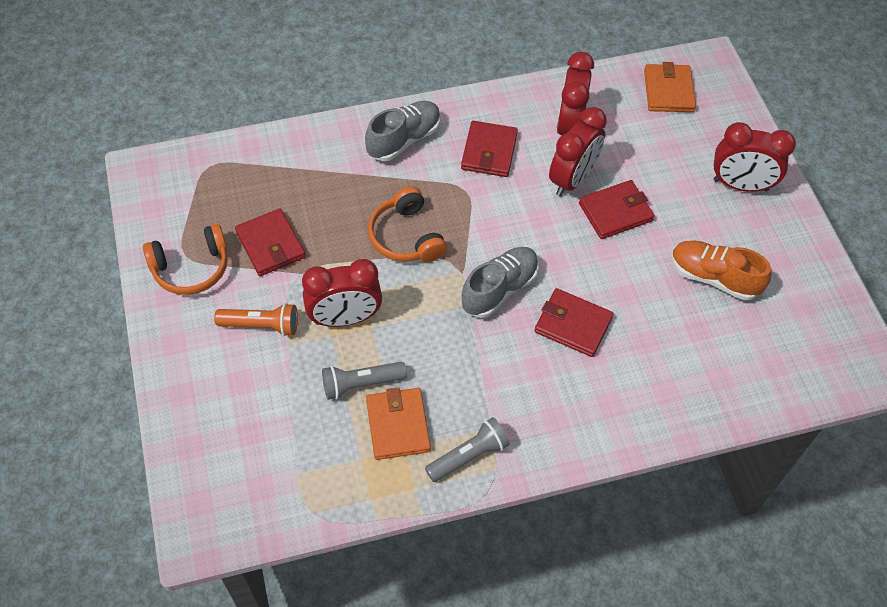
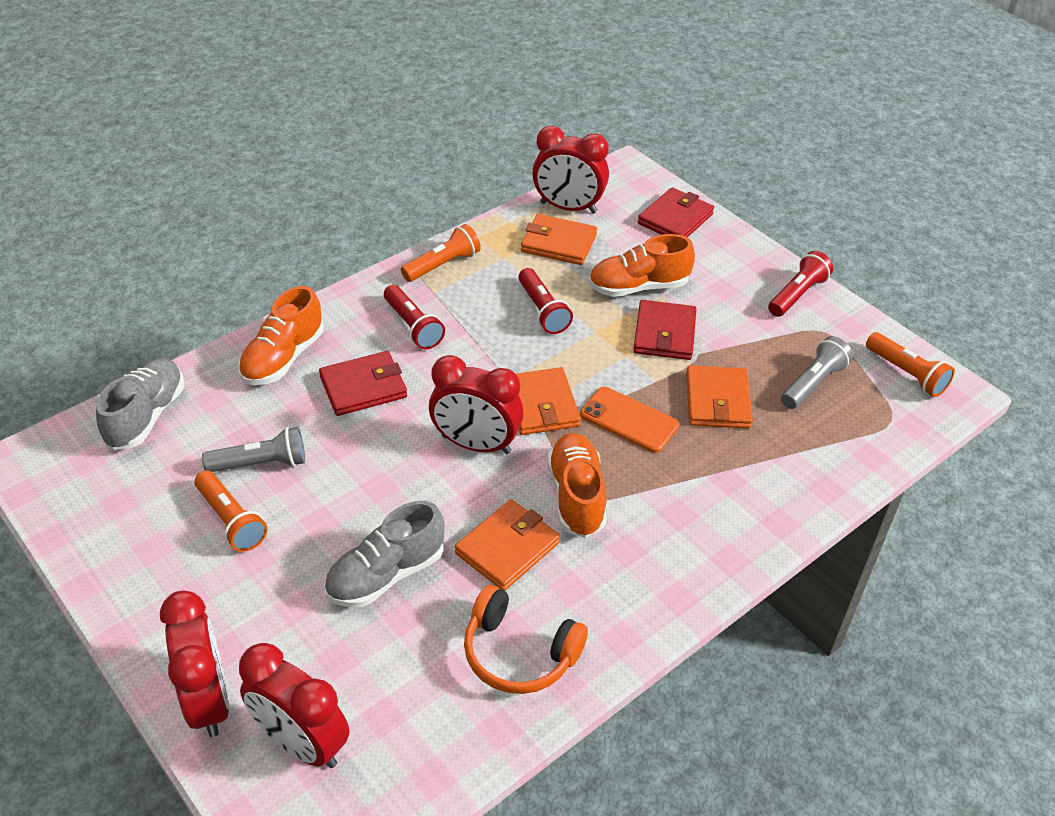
orange flashlight: [214,303,298,336] = 1 -> [194,471,268,552] [401,224,481,282] [866,332,955,397] = 3
orange headphones: [143,224,228,295] [368,186,447,262] = 2 -> [464,585,588,694] = 1
orange phone: none = 0 -> [580,387,679,453] = 1
orange shoe: [671,241,771,301] = 1 -> [238,286,324,385] [547,433,607,538] [588,234,695,297] = 3
orange wallet: [366,387,431,460] [644,62,696,112] = 2 -> [455,499,560,591] [516,367,581,435] [521,214,597,265] [686,365,753,428] = 4
red flashlight: none = 0 -> [384,285,445,349] [518,268,573,334] [768,251,833,317] = 3
red wallet: [235,208,306,276] [461,121,518,177] [535,288,614,357] [579,180,655,239] = 4 -> [319,351,407,416] [633,300,696,360] [638,187,714,237] = 3

